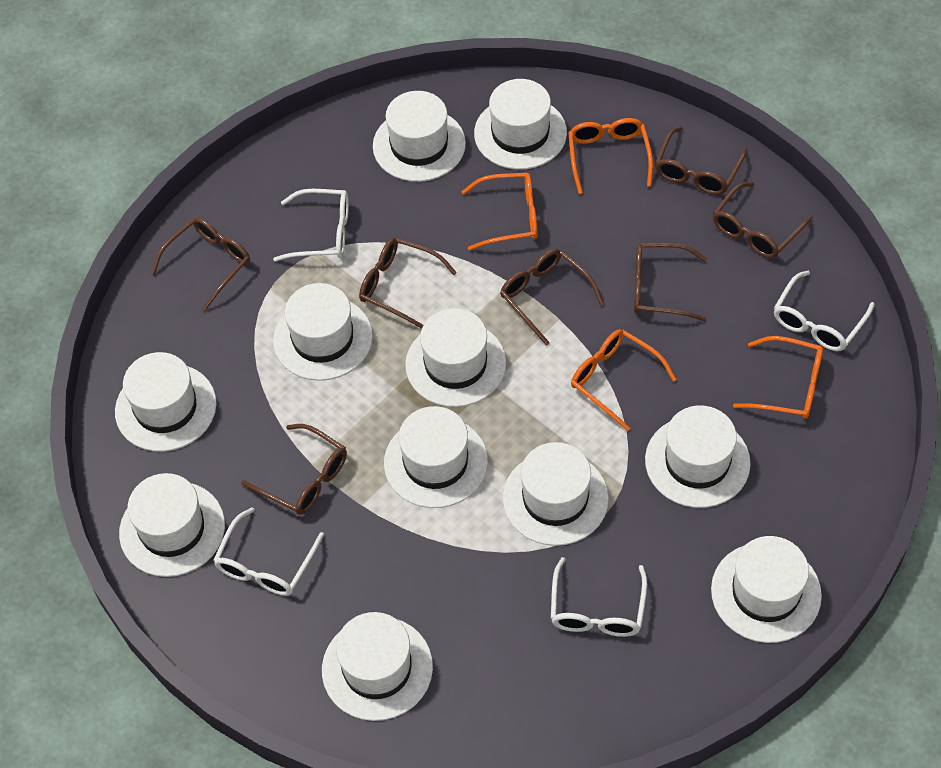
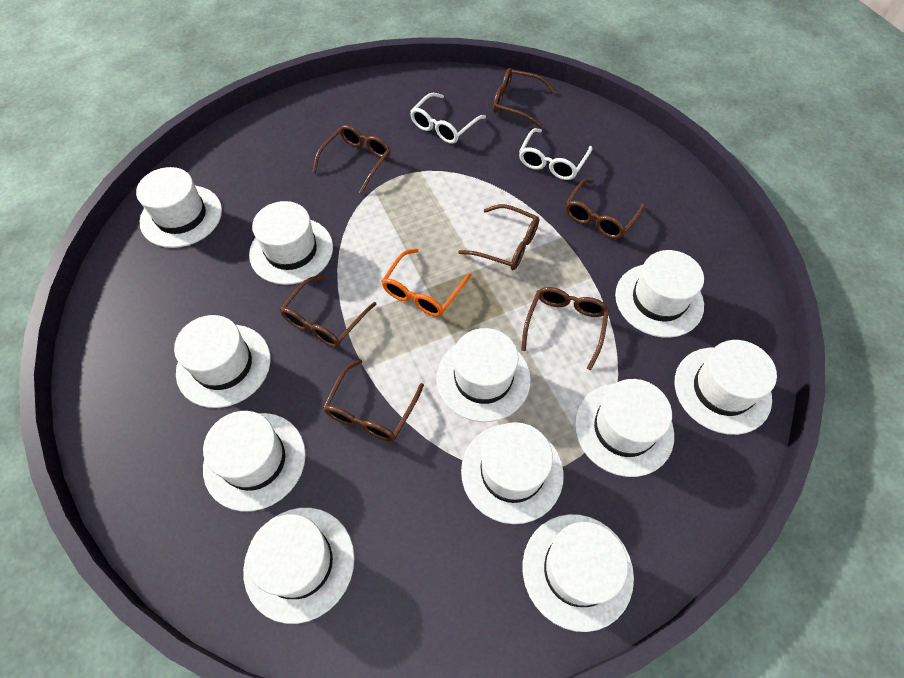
orange glasses: [461,173,538,251] [568,118,653,194] [571,329,677,431] [733,336,823,419] = 4 -> [382,248,471,317] = 1
white glasses: [213,507,324,596] [273,189,349,261] [551,557,647,637] [774,271,875,351] = 4 -> [410,93,486,144] [519,128,592,180] = 2

